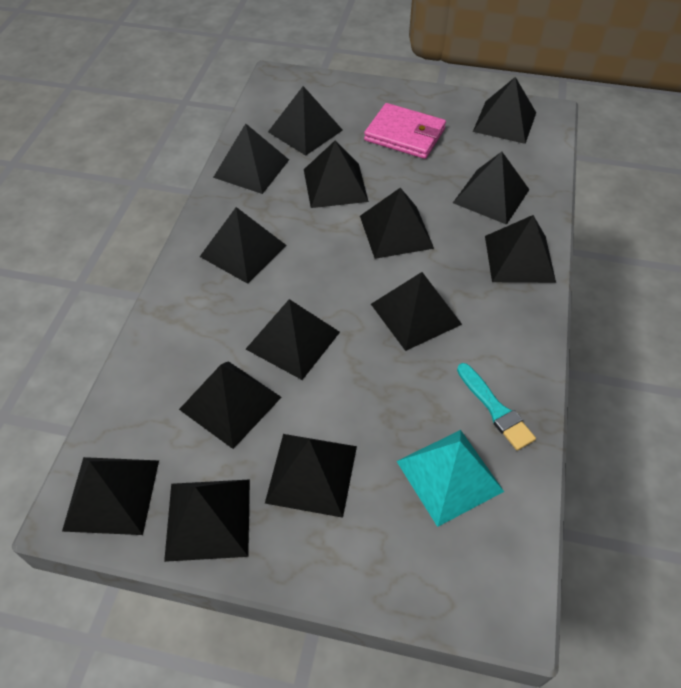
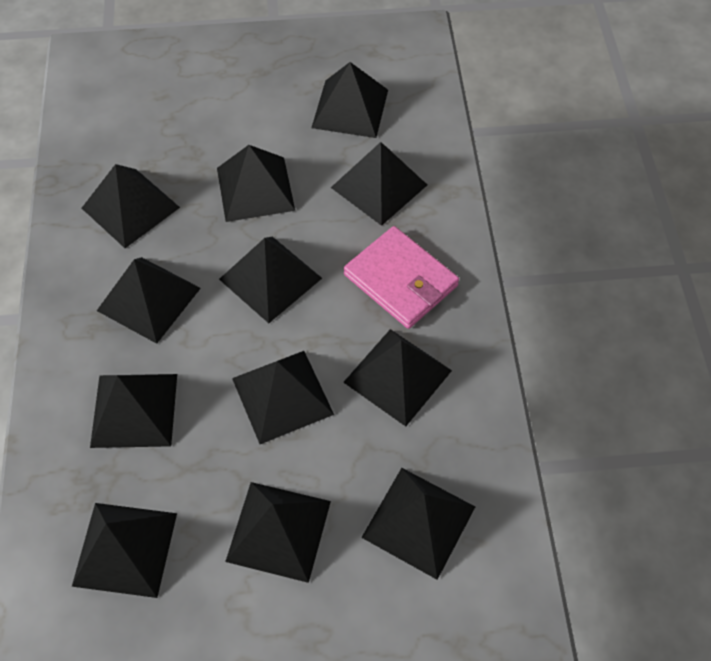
black pyramid: [62,457,159,535] [164,479,250,562] [179,361,282,449] [200,207,287,284] [213,123,289,194] [246,299,340,380] [265,434,357,518] [268,86,343,156] [304,141,369,208] [360,188,434,259] [371,272,462,351] [453,152,529,225] [473,77,536,144] [485,215,556,283] = 14 -> [72,503,177,598] [82,164,180,248] [90,374,177,448] [97,257,201,344] [217,145,295,222] [219,237,322,323] [225,482,331,583] [232,351,334,444] [312,62,388,138] [331,142,427,226] [343,329,452,426] [361,468,475,580] = 12
turquoise brush: [457,363,536,451] = 1 -> none = 0
turquoise pyramid: [396,430,504,527] = 1 -> none = 0

